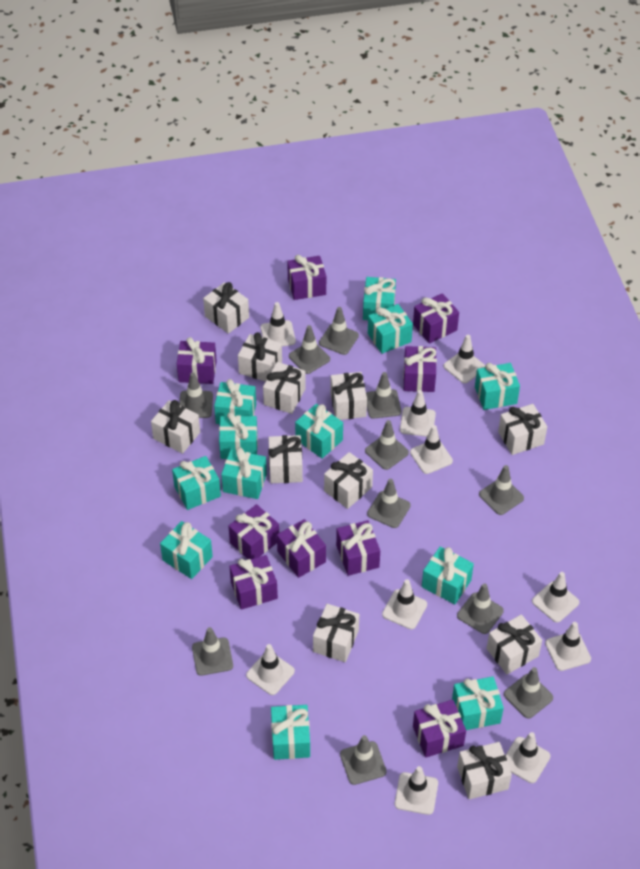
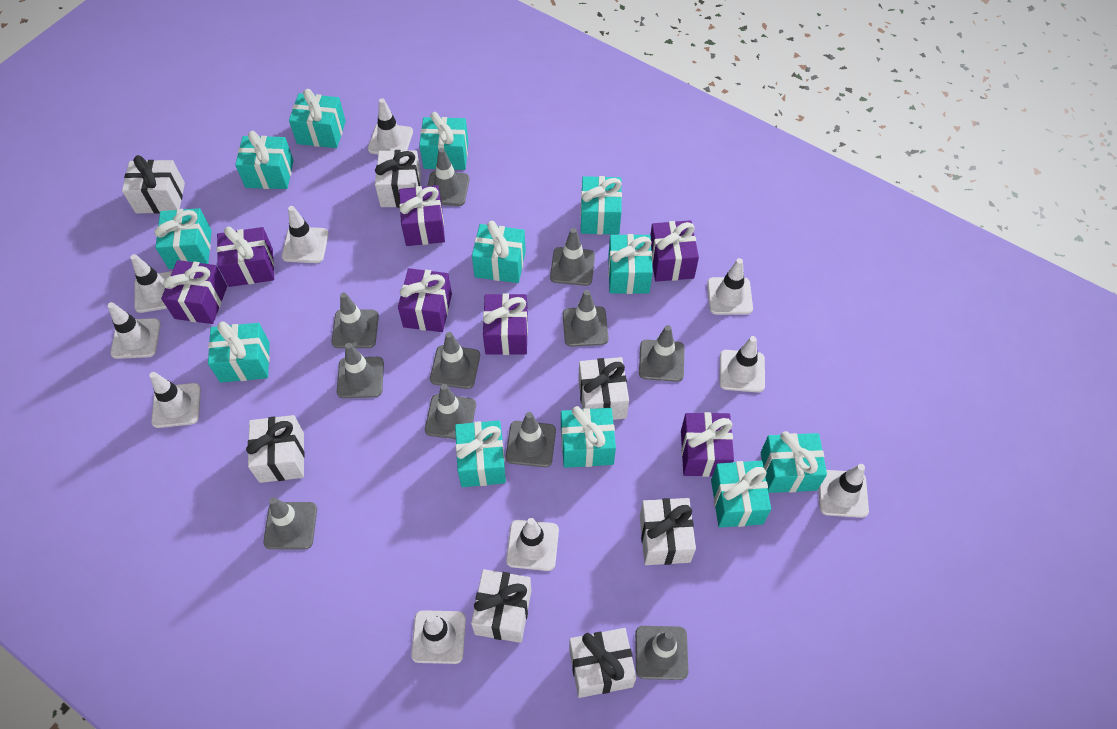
purple gift: [177,337,217,384] [229,504,279,559] [229,555,278,610] [277,519,326,578] [287,255,326,300] [336,520,380,576] [403,346,437,392] [413,293,459,344] [413,700,466,758] = 9 -> [161,260,227,324] [217,227,274,287] [398,268,452,332] [399,185,445,246] [483,293,528,355] [650,220,699,282] [681,412,734,477] = 7
white gift: [151,400,200,454] [203,282,249,334] [238,332,282,382] [263,362,306,414] [268,435,303,483] [313,604,359,662] [324,452,373,509] [330,372,367,420] [457,742,512,799] [487,614,542,674] [498,404,547,455] = 11 -> [122,155,185,214] [246,415,305,483] [375,150,421,208] [471,569,532,643] [569,628,636,698] [578,357,629,420] [640,498,696,565] = 7

